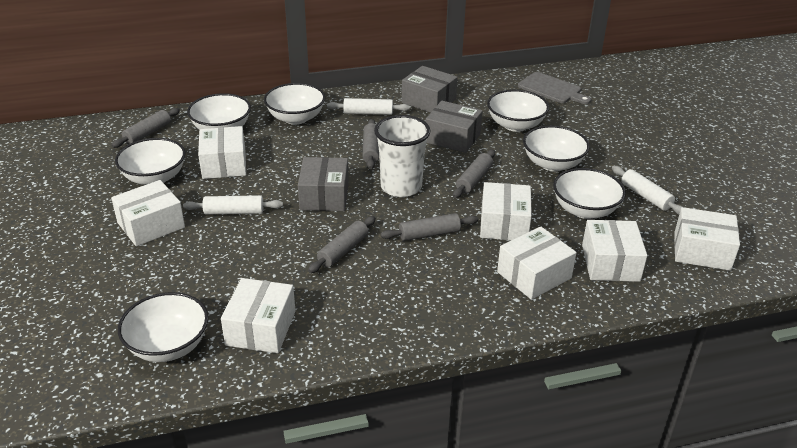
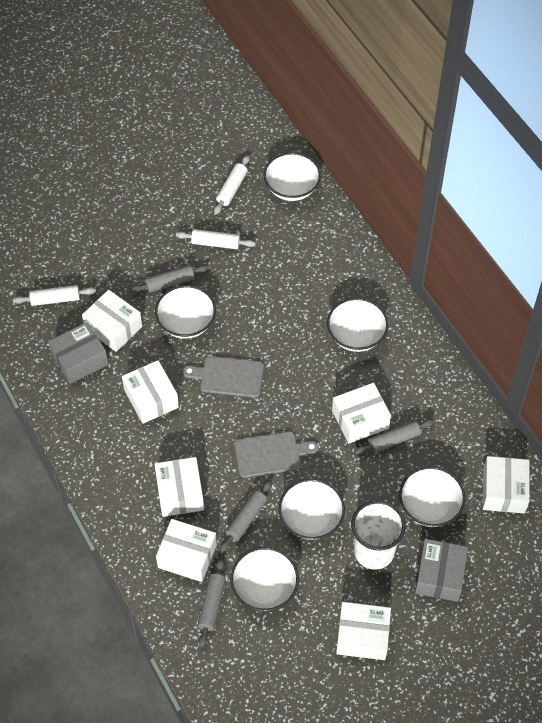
grey box: [298,157,349,211] [402,66,458,113] [426,101,483,153] = 3 -> [48,322,108,384] [415,539,468,602] = 2
grey cutting board: [518,72,591,104] = 1 -> [183,356,264,398] [234,431,319,478] = 2
grey rolling pin: [111,108,180,148] [308,216,376,273] [362,119,379,169] [380,213,478,241] [453,150,495,198] = 5 -> [130,265,209,293] [198,558,226,647] [220,480,272,552] [355,419,435,454] = 4
white bowl: [115,138,186,185] [118,292,208,362] [187,93,251,130] [264,83,325,125] [487,90,549,132] [523,125,590,172] [553,168,626,219] = 7 -> [155,285,216,339] [231,547,299,611] [264,152,321,201] [279,479,345,540] [327,298,388,352] [399,467,465,527] = 6

